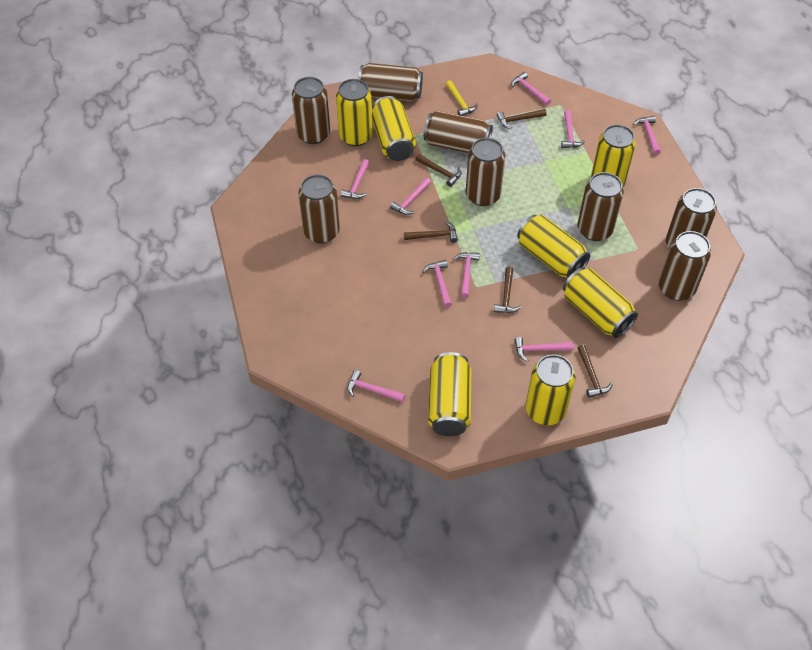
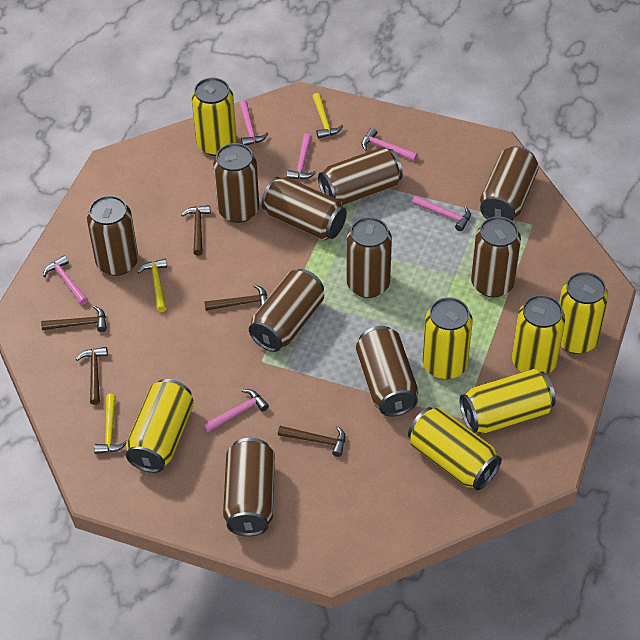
brown can: [292,77,330,144] [298,174,340,243] [358,63,423,102] [424,111,493,153] [466,138,506,206] [577,172,624,241] [659,231,711,301] [666,188,717,249] = 8 -> [87,195,138,276] [213,143,259,223] [223,438,275,536] [249,269,324,352] [261,177,347,240] [318,147,403,205] [346,217,392,298] [356,326,418,417] [471,216,521,297] [480,146,539,221] = 10
pink hammer: [341,159,369,199] [347,370,405,402] [390,178,431,215] [423,260,452,308] [453,252,480,298] [511,72,551,105] [514,337,574,362] [561,110,585,148] [633,116,661,155] = 9 -> [43,255,88,305] [202,389,269,433] [239,100,268,146] [286,133,316,179] [362,128,418,161] [412,196,471,231] = 6
yellow hammer: [446,80,478,116] = 1 -> [94,394,127,454] [138,259,167,312] [312,93,343,138] = 3

